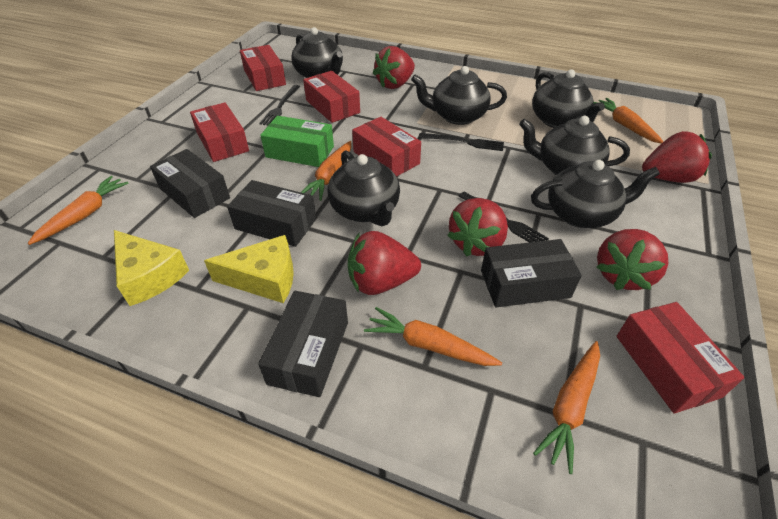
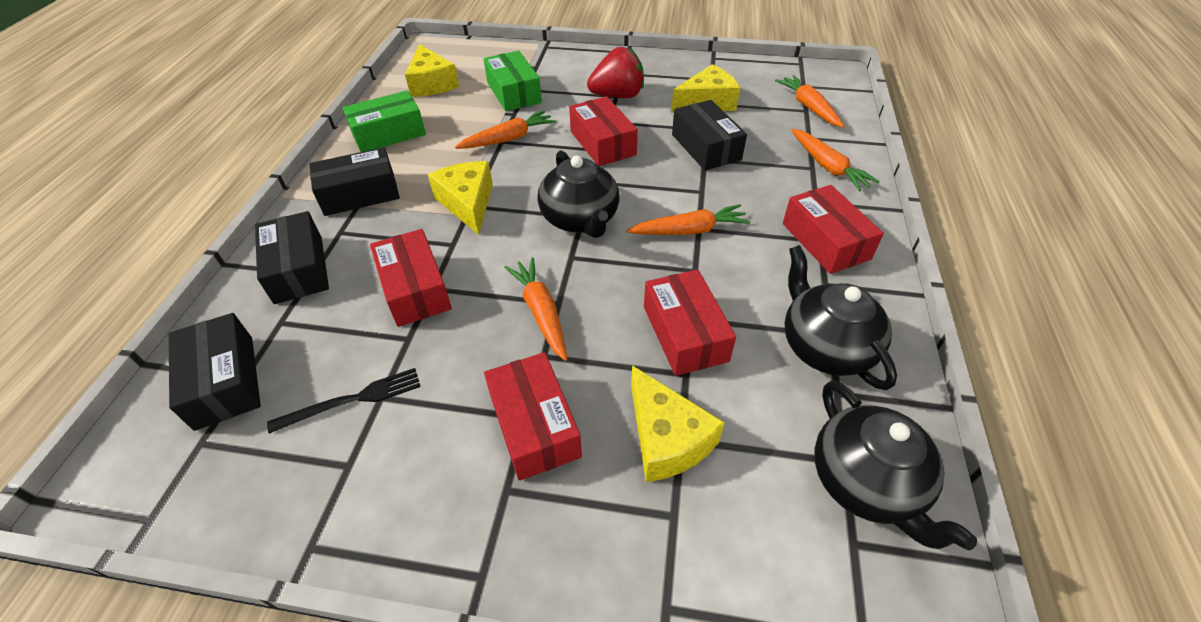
black fork: [259,85,300,126] [418,133,504,151] [459,192,549,242] = 3 -> [267,368,421,434] = 1
black teapot: [291,27,343,78] [328,150,400,226] [411,66,507,125] [519,116,630,176] [531,160,660,228] [532,69,605,128] = 6 -> [538,150,620,238] [784,245,897,390] [814,381,977,550] = 3
green box: [260,116,334,167] = 1 -> [343,90,426,152] [483,51,542,111] = 2
red strawberry: [348,231,421,295] [373,46,415,89] [447,198,508,257] [597,229,668,290] [642,131,712,183] = 5 -> [587,47,644,98] = 1
yellow cheese: [114,230,189,306] [204,235,294,303] = 2 -> [405,44,459,97] [428,161,493,235] [631,365,725,482] [671,64,740,113] = 4

